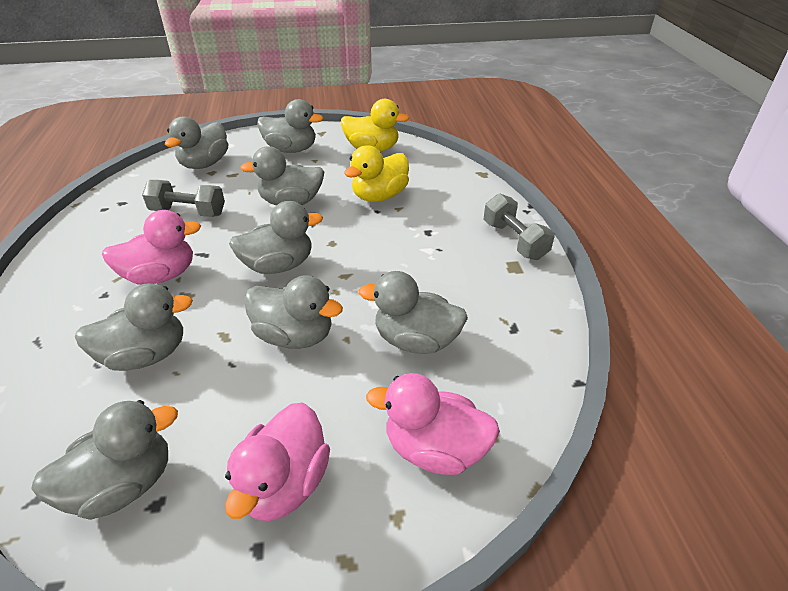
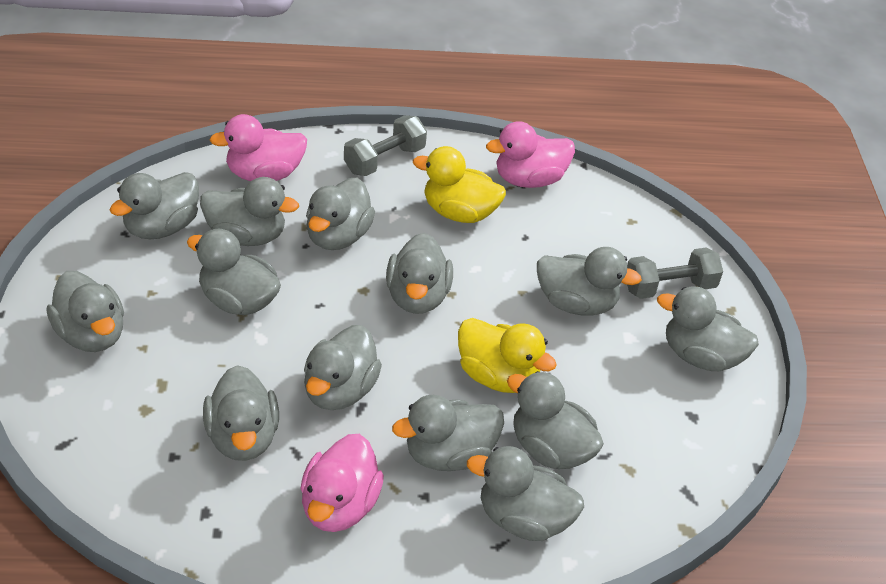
grey duck: [31,400,178,520] [75,283,193,371] [165,116,228,169] [229,201,323,274] [240,146,324,205] [244,275,343,349] [257,99,324,153] [358,271,468,354] = 8 -> [47,271,124,352] [110,172,199,239] [187,229,281,315] [200,177,299,246] [203,365,279,461] [304,325,382,410] [306,177,375,250] [386,233,453,314] [392,395,504,471] [467,446,584,541] [507,371,604,469] [537,247,642,316] [657,287,759,371] = 13

